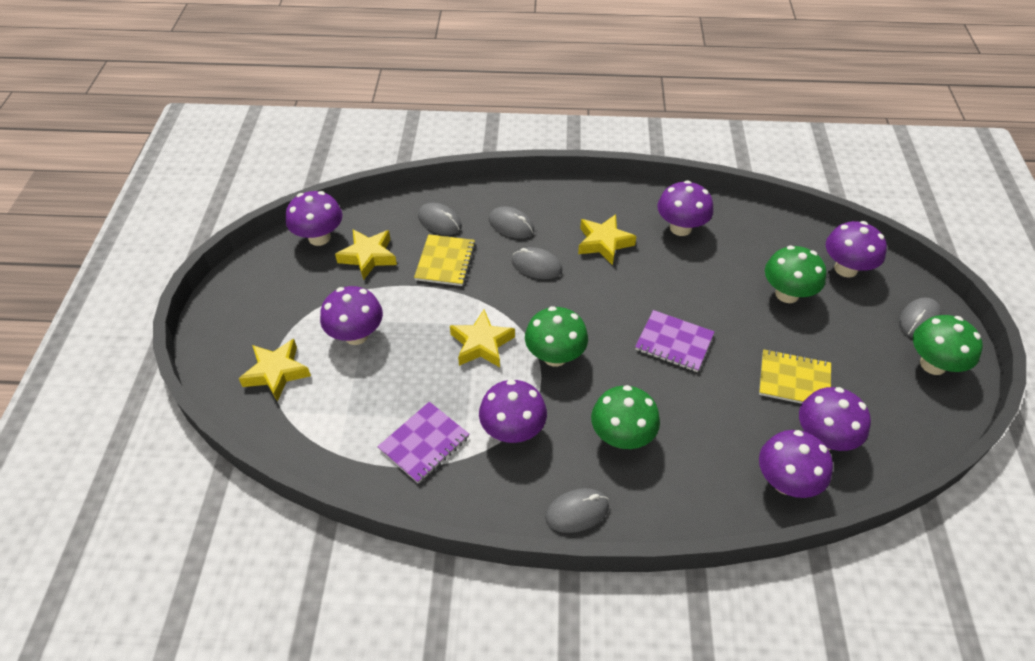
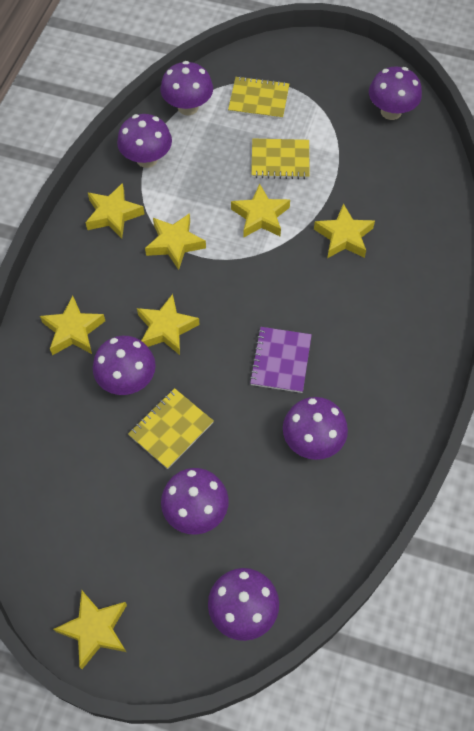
green mushroom: [525,306,588,367] [591,385,660,449] [765,246,826,303] [913,315,983,375] = 4 -> none = 0
grey mouse: [418,203,462,235] [489,206,534,239] [512,247,563,279] [545,488,609,533] [899,298,942,338] = 5 -> none = 0
purple notebook: [377,402,469,483] [635,310,714,372] = 2 -> [249,327,312,393] = 1
yellow notebook: [414,234,476,286] [759,349,831,404] = 2 -> [128,388,214,469] [228,76,289,119] [251,139,310,179] = 3
yellow star: [239,339,311,402] [335,229,397,280] [450,310,515,367] [578,214,637,265] = 4 -> [40,296,105,355] [53,591,127,669] [85,183,144,239] [137,294,200,355] [145,213,206,270] [231,184,290,237] [314,204,375,258] = 7

